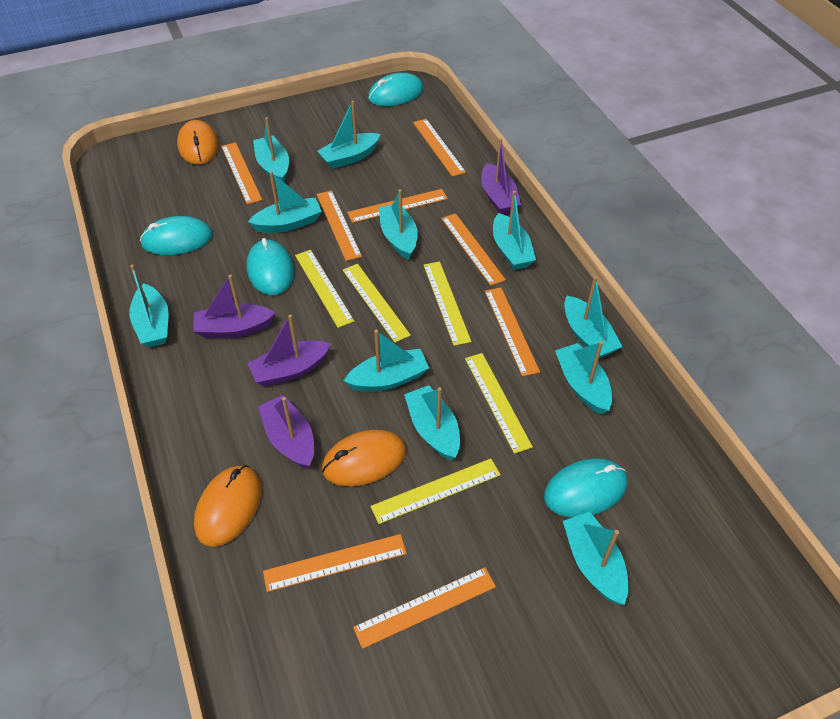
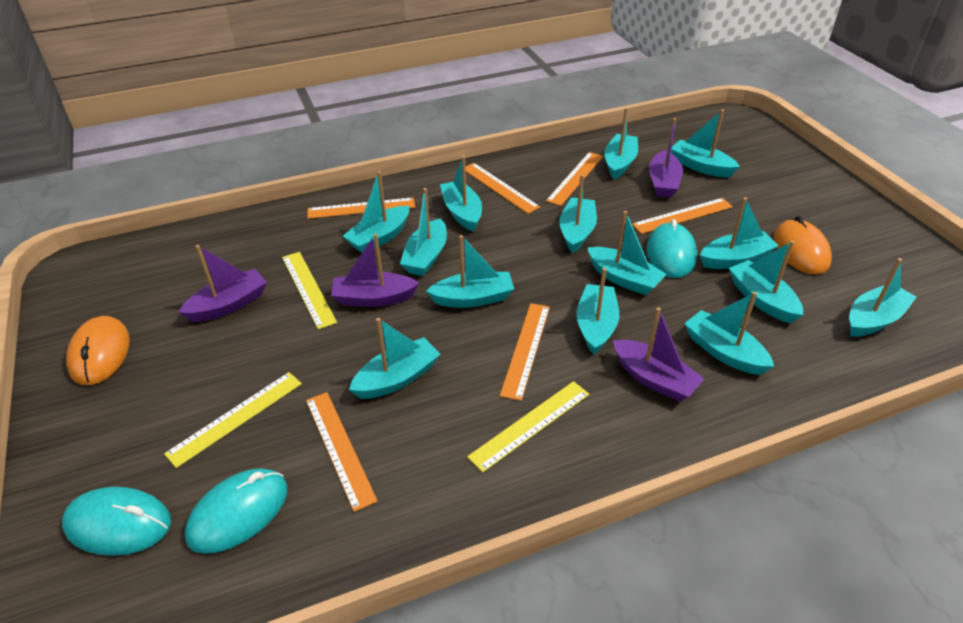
orange mouse: [177,120,219,165] [194,465,262,547] [322,430,406,486] = 3 -> [66,316,130,385] [773,216,832,274] = 2
orange ruler: [221,142,262,204] [263,534,407,592] [317,190,362,261] [347,189,448,223] [353,567,496,649] [413,119,466,177] [441,213,506,286] [485,287,540,376] = 8 -> [306,392,378,512] [307,198,415,219] [465,163,540,214] [500,303,550,401] [546,152,603,206] [632,198,733,234] = 6
turquoise boat: [129,265,169,347] [248,171,322,233] [253,117,289,182] [317,101,380,169] [344,330,429,392] [378,189,418,260] [404,385,460,460] [493,191,536,270] [555,341,612,415] [563,512,629,605] [564,276,623,358] = 11 -> [343,171,409,252] [349,318,440,399] [400,188,447,276] [426,235,514,308] [440,156,482,232] [560,174,597,253] [577,268,619,354] [588,211,667,295] [604,108,638,179] [671,109,740,177] [684,292,774,375] [700,197,779,269] [729,241,803,323] [849,258,917,337] = 14
turquoise mouse: [140,216,213,255] [247,238,294,295] [368,73,424,106] [544,458,627,517] = 4 -> [62,487,171,556] [185,468,287,554] [646,219,697,278] = 3
yellow ruler: [295,250,354,328] [343,264,411,342] [371,459,501,524] [424,262,471,346] [465,353,533,454] = 5 -> [164,372,302,468] [282,252,337,329] [467,381,589,473] = 3

